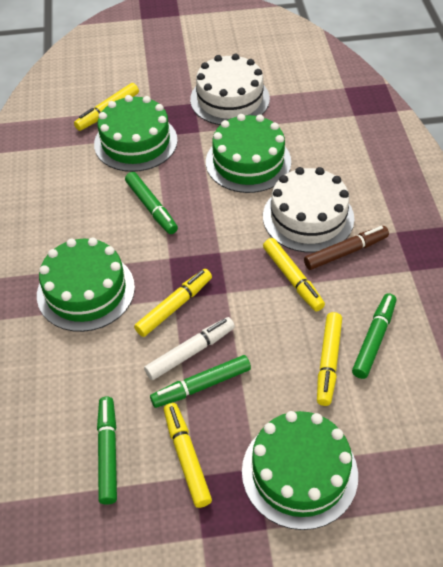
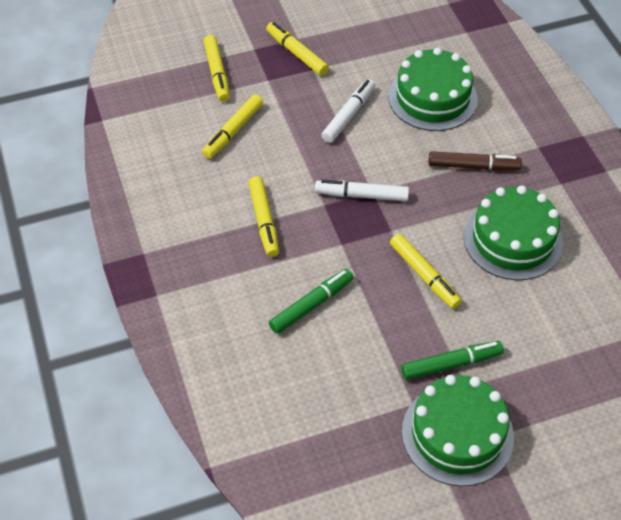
green cake: [37,237,135,332] [94,95,178,172] [206,114,291,193] [242,411,358,530] = 4 -> [388,47,478,131] [402,375,514,486] [464,185,563,280] = 3
green marker: [97,397,117,505] [125,172,178,234] [150,355,251,408] [352,293,396,379] = 4 -> [269,269,354,334] [401,341,504,380] = 2
white cake: [190,54,270,125] [263,167,354,253] = 2 -> none = 0
white marker: [144,317,235,380] = 1 -> [315,180,409,201] [321,79,375,143] = 2

